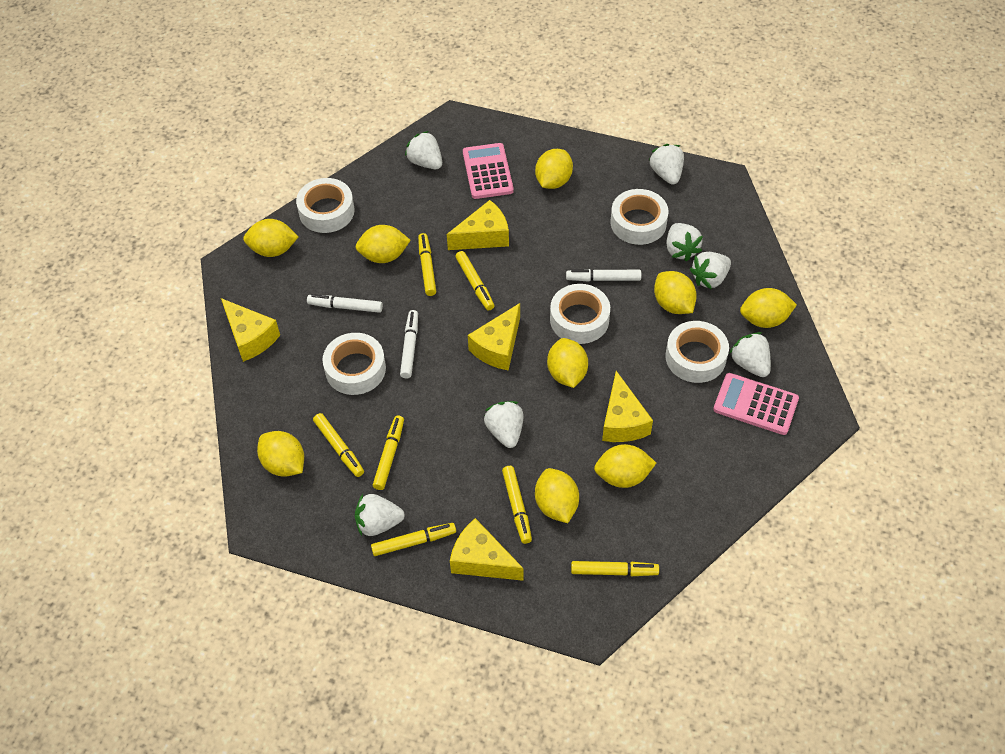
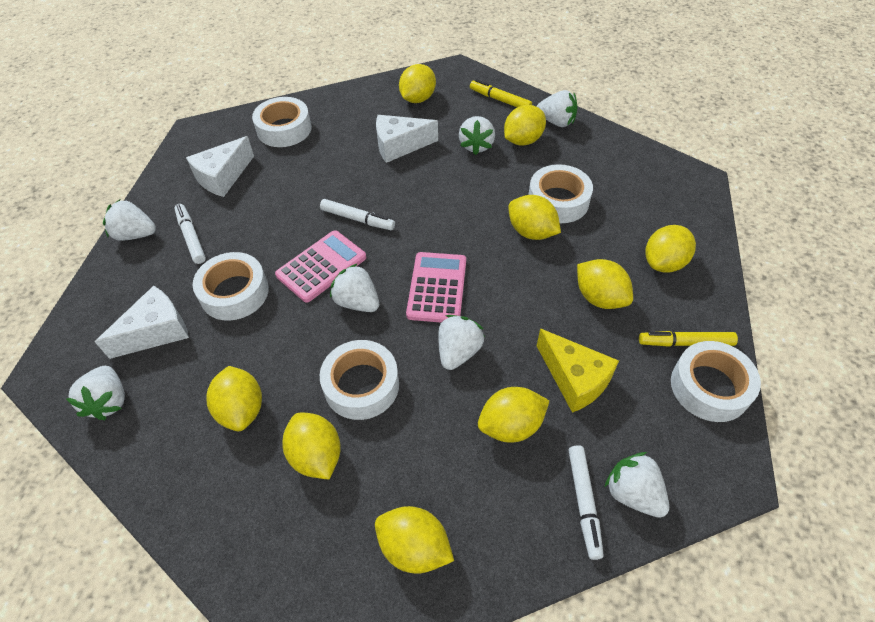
white cheese: none = 0 -> [95,286,189,359] [186,136,254,197] [376,115,438,163] = 3
yellow cheese: [221,298,280,362] [447,200,509,250] [450,518,524,581] [468,303,520,371] [602,371,653,442] = 5 -> [537,329,619,413] = 1
yellow marker: [313,413,364,477] [371,523,456,556] [373,415,404,490] [418,233,436,296] [455,251,494,310] [502,466,532,544] [571,561,659,576] = 7 -> [470,79,532,107] [639,331,738,347] = 2

